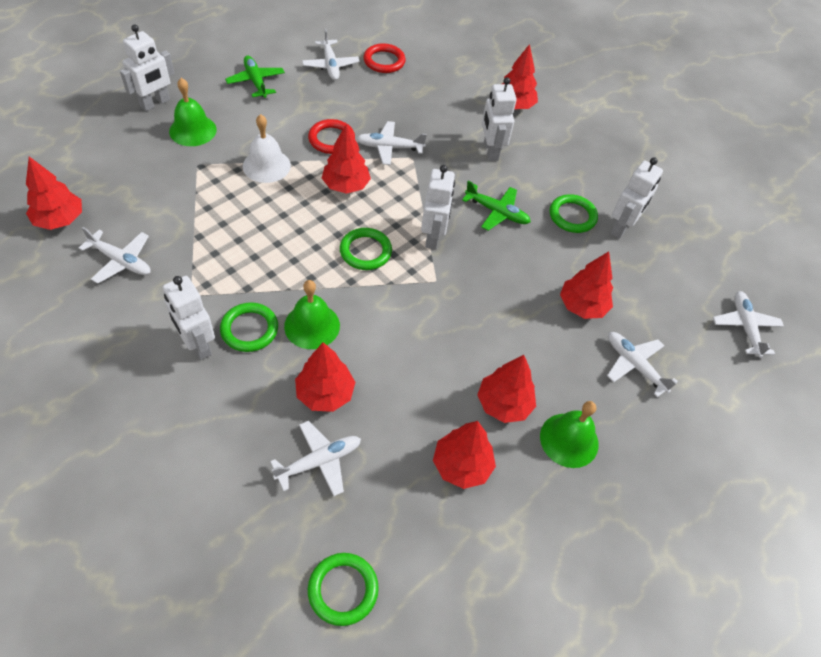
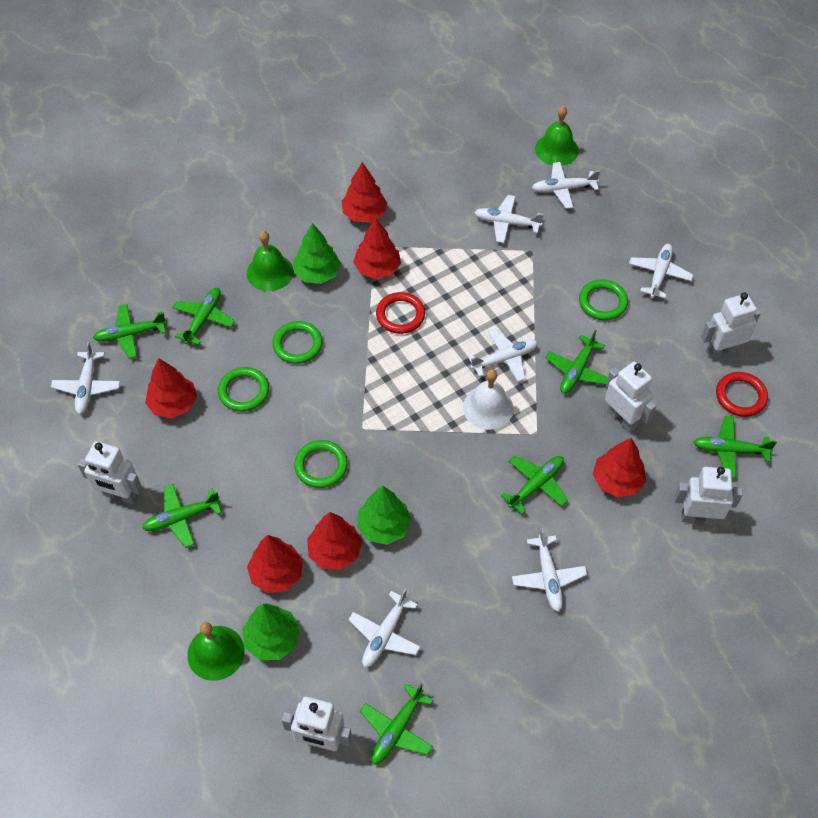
green plane: [225,55,285,98] [462,180,531,231] = 2 -> [93,304,167,358] [142,484,222,548] [172,288,235,345] [360,683,433,765] [501,456,568,514] [545,330,608,394] [693,416,777,478] = 7
green tree: none = 0 -> [242,603,300,660] [294,223,341,284] [357,486,412,545] = 3
red tree: [26,157,82,230] [295,342,356,412] [322,124,371,194] [433,421,496,489] [477,355,536,423] [502,44,538,109] [560,251,613,319] = 7 -> [145,358,197,418] [247,535,303,593] [307,512,362,570] [342,162,388,223] [353,218,401,279] [593,438,646,497] = 6
white plane: [79,227,151,284] [270,421,361,496] [302,29,360,80] [356,121,427,165] [607,332,678,397] [713,291,784,358] = 6 -> [51,342,120,414] [348,589,420,667] [468,328,538,382] [474,195,544,243] [512,528,587,612] [532,162,600,209] [629,244,693,298] = 7

